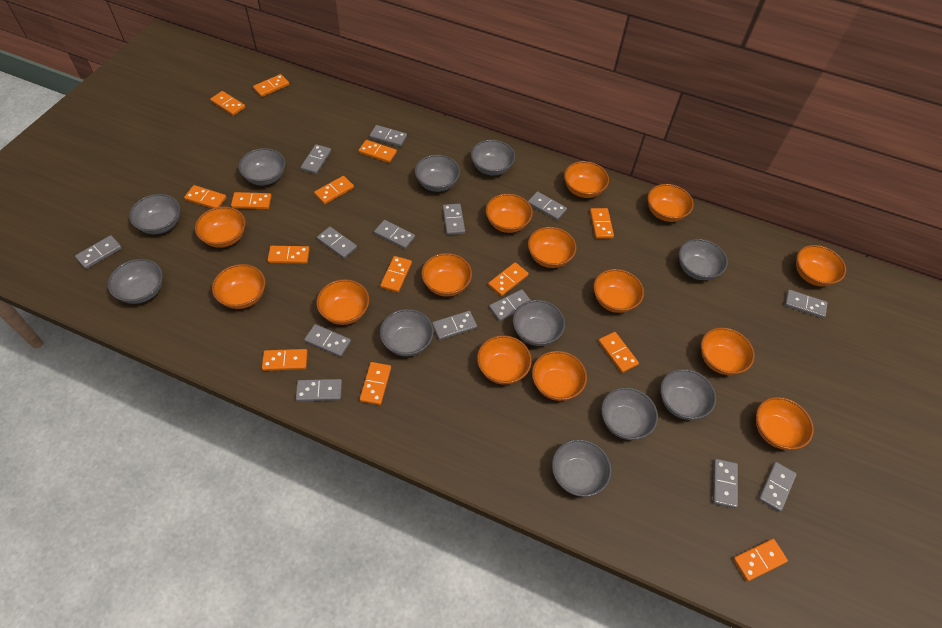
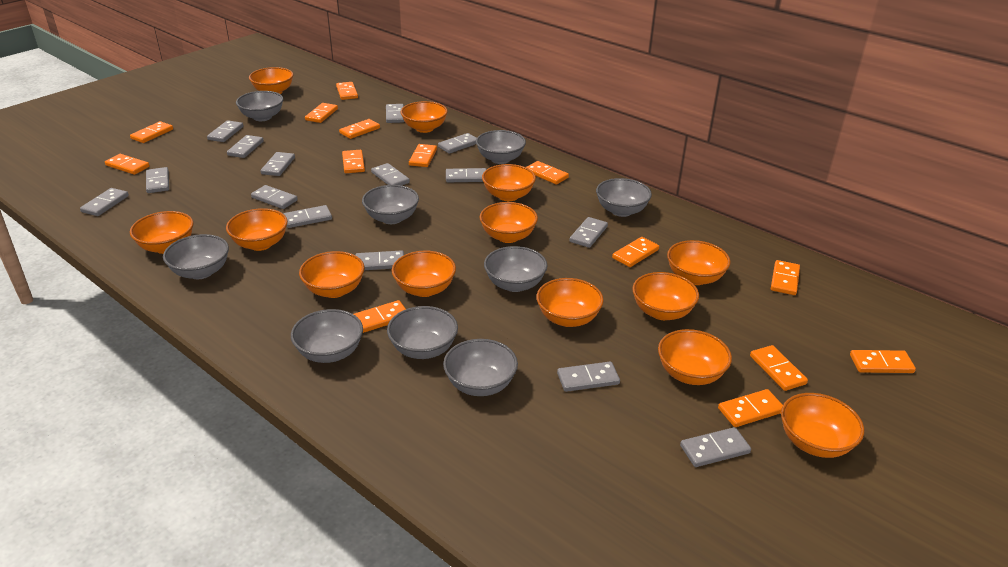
grey bowl: [108,259,163,304] [129,194,180,234] [238,148,286,185] [380,309,434,357] [415,155,460,192] [471,140,515,175] [513,300,565,346] [552,439,611,497] [601,387,658,440] [660,369,716,420] [679,239,728,280] = 11 -> [163,234,229,279] [236,91,283,121] [291,309,363,363] [362,185,419,224] [387,306,458,359] [443,339,518,396] [476,130,526,164] [484,246,547,292] [596,178,652,217] = 9
grey domino: [75,235,122,269] [296,379,342,401] [301,144,331,174] [304,324,351,357] [317,227,357,259] [370,125,407,147] [374,220,415,249] [432,311,477,340] [442,204,465,235] [489,289,531,321] [528,191,567,220] [713,459,738,508] [758,462,797,512] [785,290,827,318] = 14 -> [80,188,129,216] [146,167,169,193] [207,120,243,142] [227,135,264,158] [251,185,298,209] [260,152,295,176] [283,205,332,228] [355,250,404,270] [371,163,410,185] [386,104,404,123] [438,133,477,154] [446,168,487,182] [557,362,620,392] [569,217,608,248] [680,427,751,467] = 15
orange bowl: [195,206,246,248] [212,264,265,309] [316,279,369,325] [421,253,472,297] [477,335,532,385] [486,194,533,233] [528,227,576,268] [532,351,587,401] [564,161,609,198] [593,269,644,313] [647,184,694,222] [701,328,755,375] [756,397,814,450] [796,245,846,286] = 14 -> [130,211,194,254] [226,208,288,251] [249,67,293,94] [299,251,365,298] [392,251,456,297] [401,101,448,133] [479,202,538,243] [482,164,536,201] [536,278,604,327] [632,272,699,320] [658,329,732,385] [667,240,731,285] [781,393,864,458] = 13

